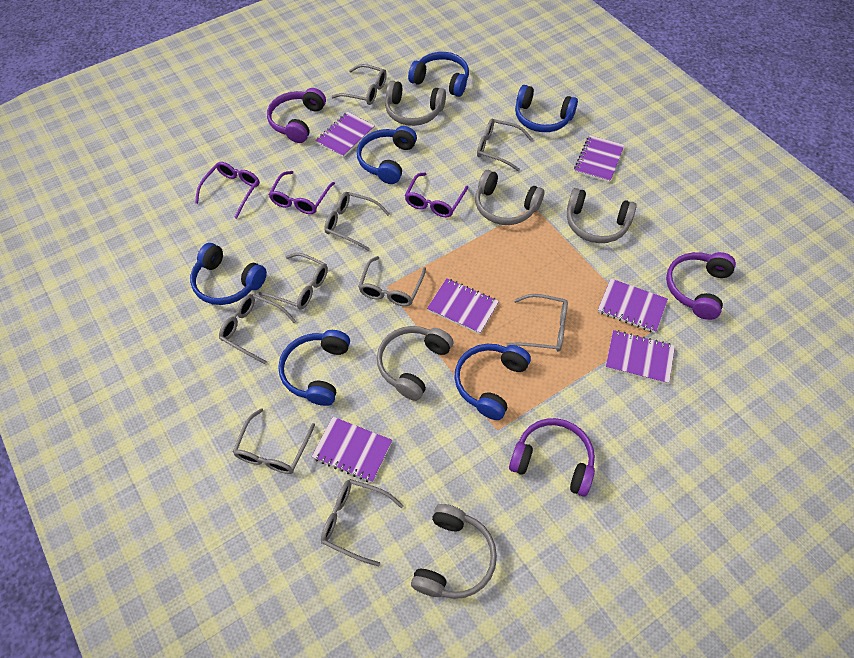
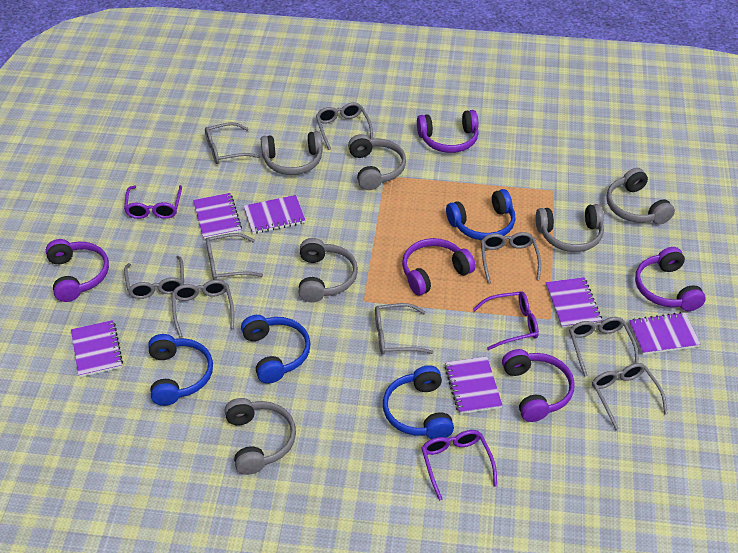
blue headphones: [190,243,267,305] [278,330,350,406] [357,126,417,184] [408,52,469,97] [454,344,531,420] [515,85,578,132] = 6 -> [148,334,213,406] [241,315,311,384] [383,365,454,439] [446,189,516,240] = 4
grey headphones: [377,326,453,401] [385,80,446,126] [411,504,497,599] [475,170,544,225] [567,188,637,243] = 5 -> [225,398,296,475] [261,131,323,175] [299,238,358,302] [348,134,406,190] [536,204,604,252] [606,168,675,225] = 6
purple headphones: [267,88,326,143] [509,418,595,497] [666,252,736,320] = 3 -> [46,239,109,302] [402,238,476,296] [417,110,479,153] [502,349,575,422] [635,247,706,311] = 5

